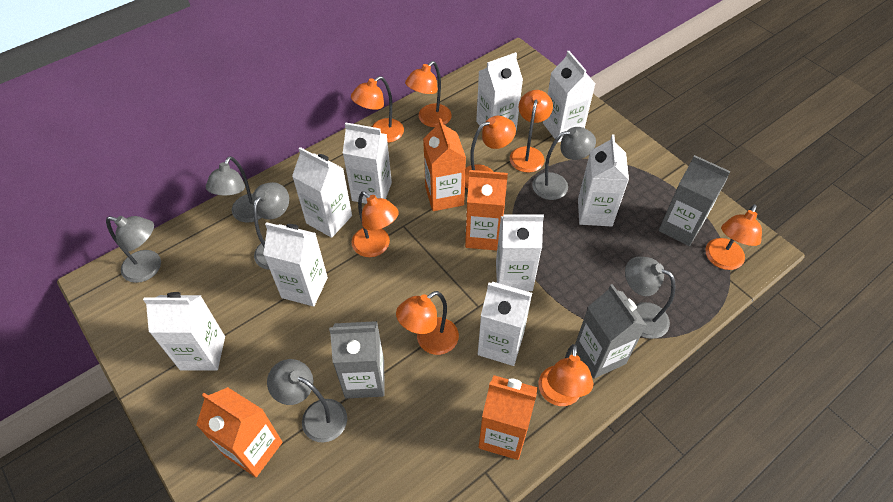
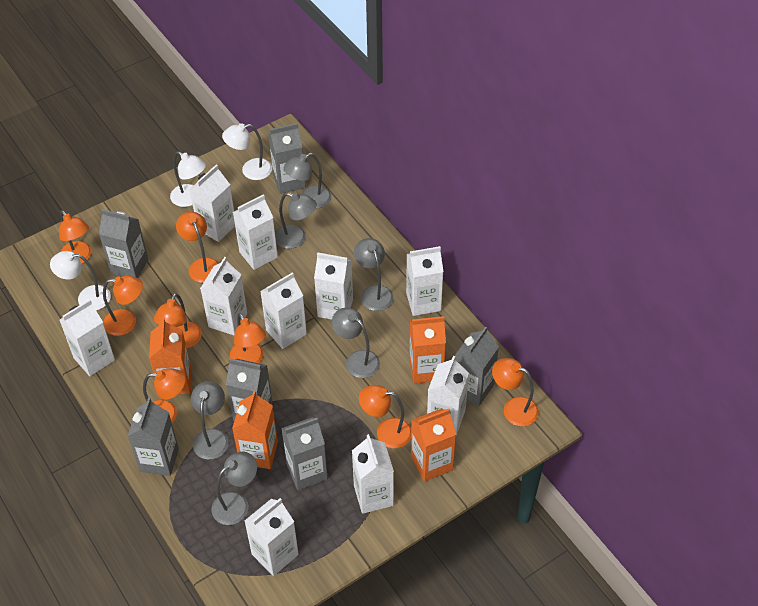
grey carton: [329,321,384,399] [575,284,647,379] [659,155,731,246] = 3 -> [99,209,148,278] [127,398,179,476] [226,358,273,421] [268,123,306,194] [281,417,328,490] [455,326,499,406] = 6
white carton: [143,292,225,371] [263,222,328,306] [292,147,352,238] [343,122,392,204] [476,52,523,130] [478,282,532,366] [496,214,544,291] [543,51,595,143] [578,135,629,226] = 9 -> [60,299,115,376] [189,164,235,242] [200,257,247,335] [233,194,278,270] [245,498,299,576] [260,272,307,349] [314,252,353,320] [352,434,394,514] [406,246,444,316] [427,356,469,435] = 10
white lamp: none = 0 -> [50,251,111,310] [170,151,206,207] [222,123,272,180] = 3

